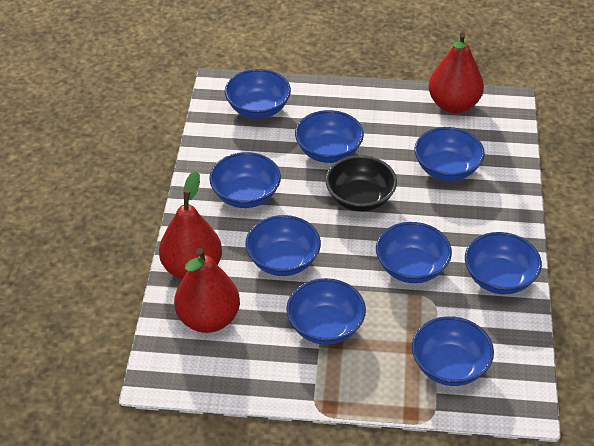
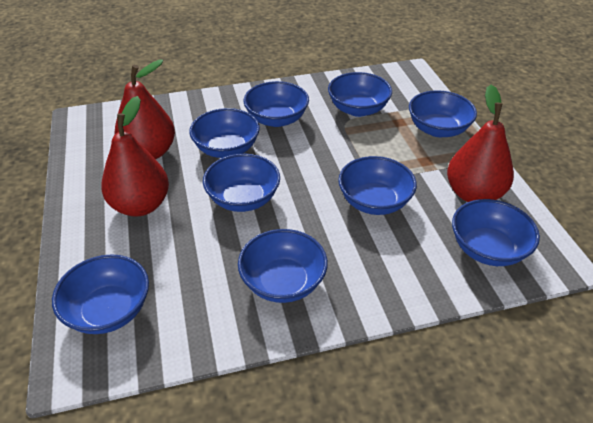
black bowl: [325,155,397,211] = 1 -> none = 0

